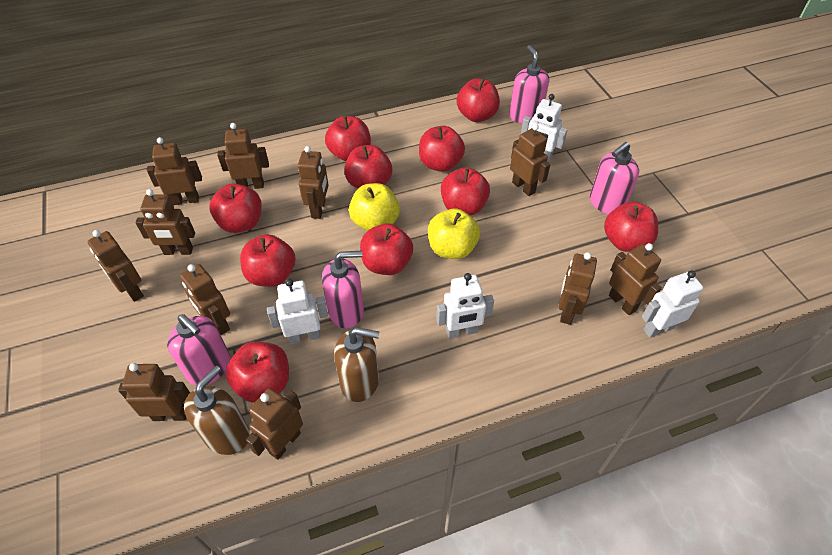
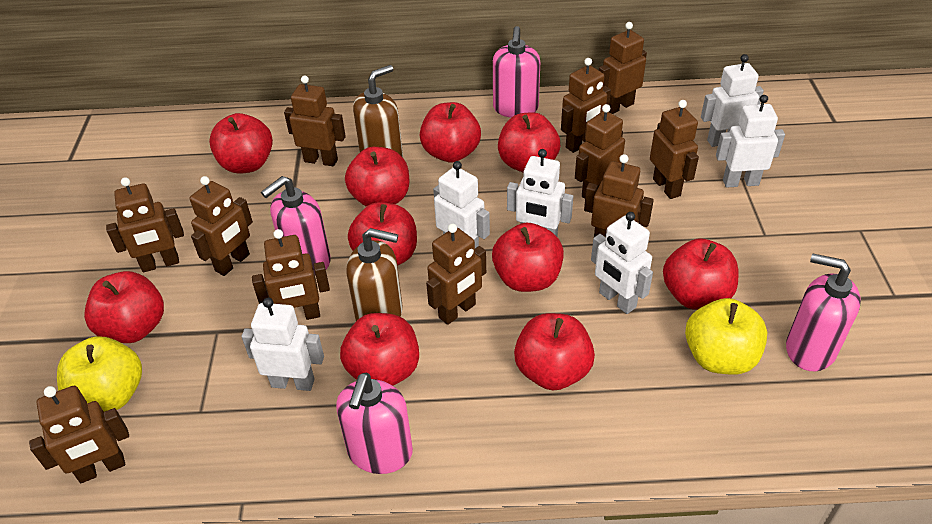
white robot: [267,279,328,345] [436,273,494,339] [521,94,567,163] [642,270,703,338] = 4 -> [241,298,324,391] [433,161,490,248] [507,149,573,237] [591,212,653,314] [701,54,764,147] [716,95,785,187] = 6

